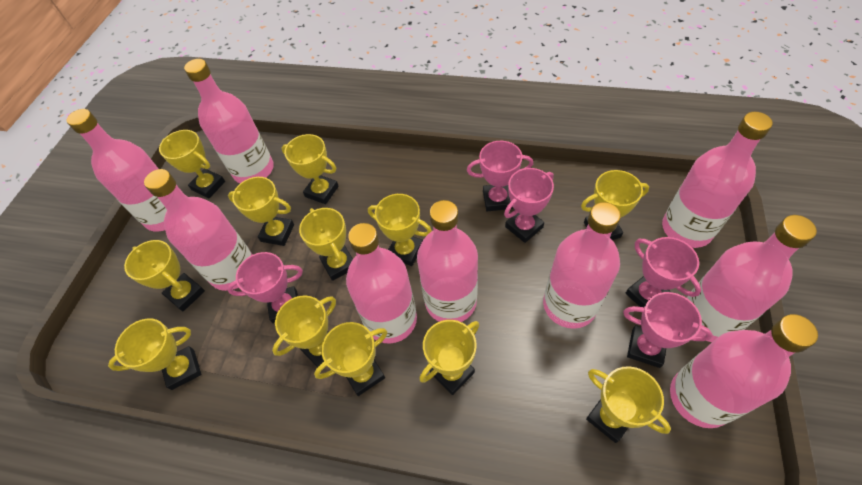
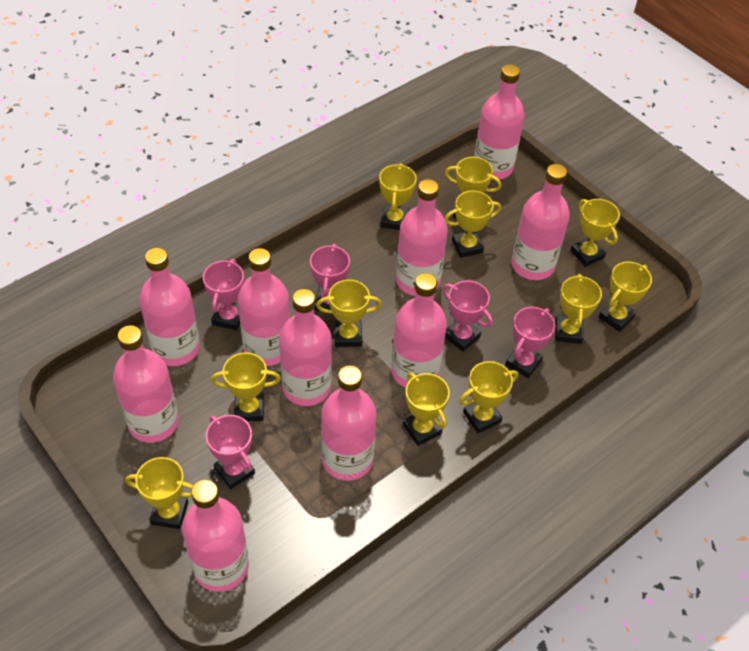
pink bottle: [67,109,167,232] [144,169,253,291] [184,59,274,183] [346,223,417,343] [417,200,478,322] [543,202,621,329] [662,112,773,248] [670,314,818,428] [687,215,817,342] = 9 -> [113,325,179,443] [139,248,200,366] [182,480,249,592] [238,248,290,366] [279,289,332,406] [321,365,377,481] [391,273,447,388] [396,179,448,296] [474,64,525,180] [511,164,570,280] = 10
yellow trophy: [108,318,201,390] [124,240,205,312] [159,130,225,198] [228,177,294,246] [272,295,336,367] [281,134,339,204] [299,208,353,281] [314,322,387,396] [368,194,432,266] [419,320,479,395] [581,170,649,240] [586,366,671,443] = 12 -> [125,457,194,529] [211,352,281,421] [316,279,382,347] [379,163,417,230] [403,372,450,446] [445,157,502,219] [445,191,501,258] [459,361,518,433] [555,274,602,344] [570,199,620,267] [599,262,652,332] = 11

